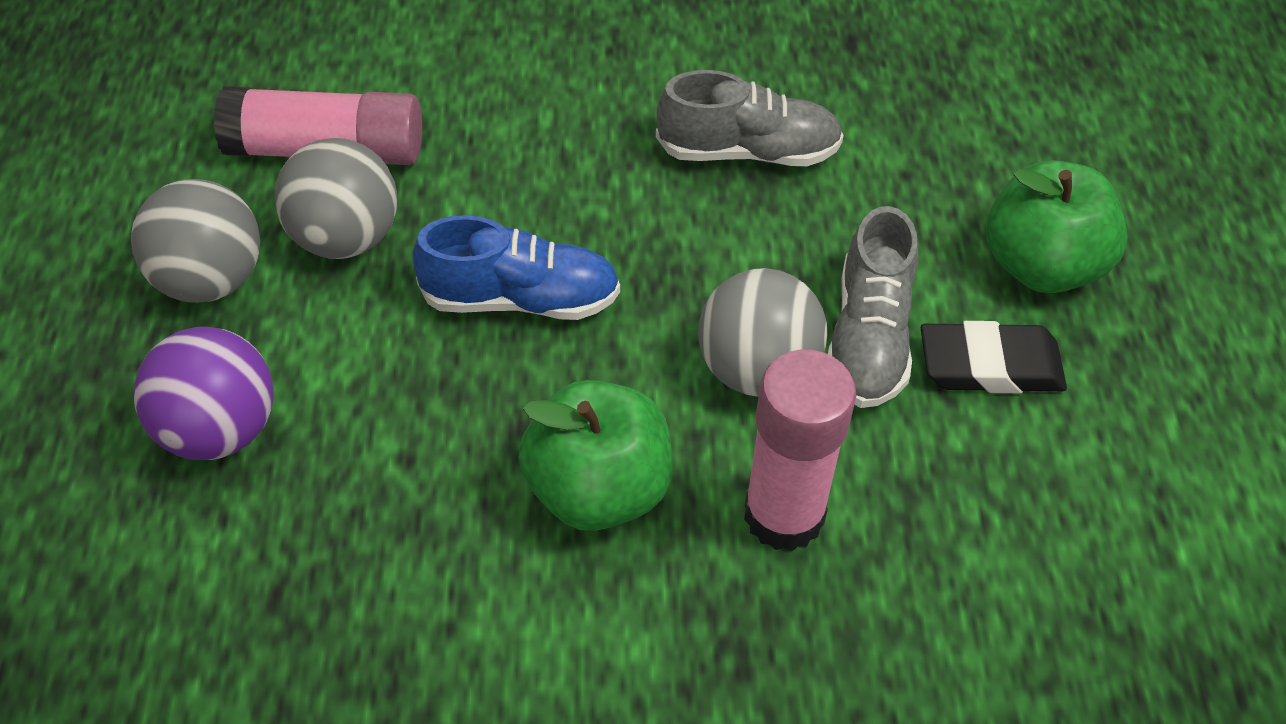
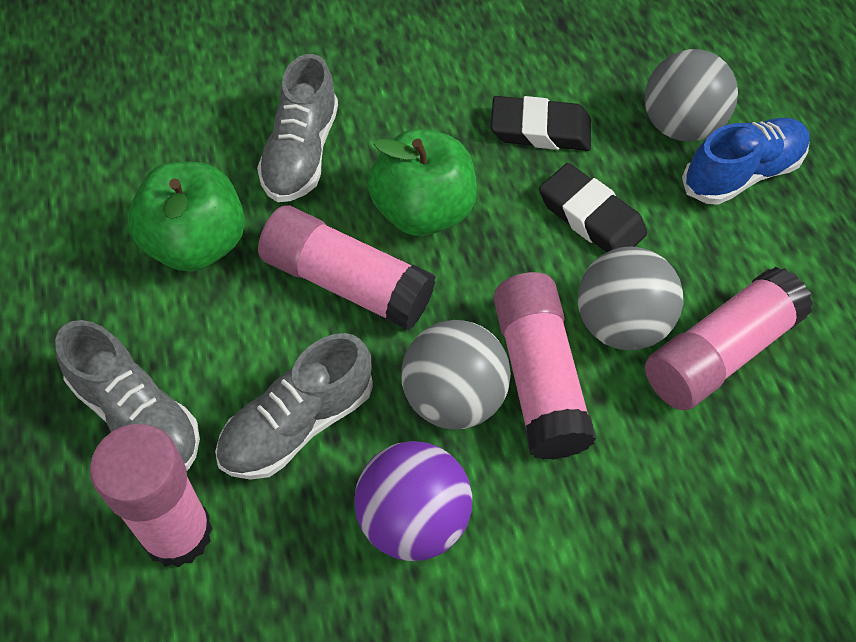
black eraser: [921,321,1067,393] = 1 -> [491,96,591,151] [539,163,647,252] = 2
grey shoe: [656,70,844,166] [828,206,918,408] = 2 -> [55,320,200,471] [215,333,373,480] [257,54,338,202] = 3
pink glue stick: [214,86,422,165] [744,349,856,551] = 2 -> [90,424,213,567] [258,205,436,331] [493,272,596,460] [645,267,813,410] = 4

